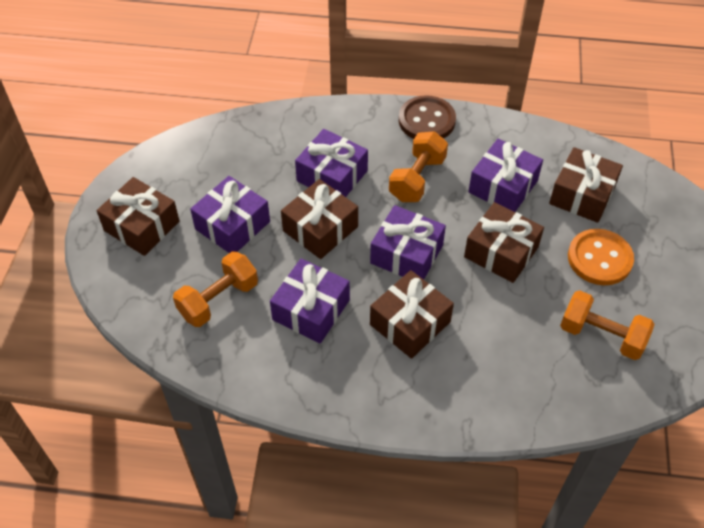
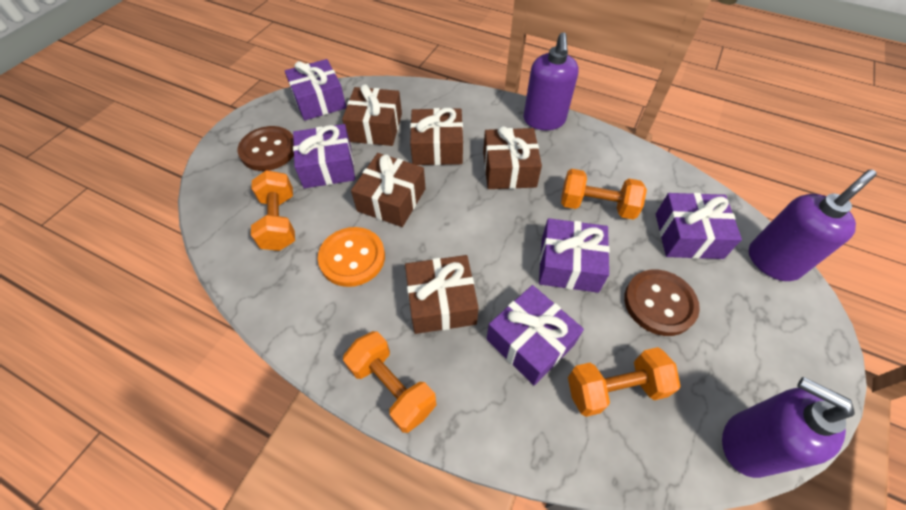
brown button: [399,95,456,139] = 1 -> [238,126,294,171] [624,270,700,336] = 2
orange dumbbell: [173,251,258,327] [389,131,448,202] [560,290,655,360] = 3 -> [251,170,295,251] [343,331,437,433] [561,169,647,220] [568,347,680,417] = 4
purple soap dispenser: none = 0 -> [523,32,579,130] [722,377,855,478] [749,169,877,281] = 3

